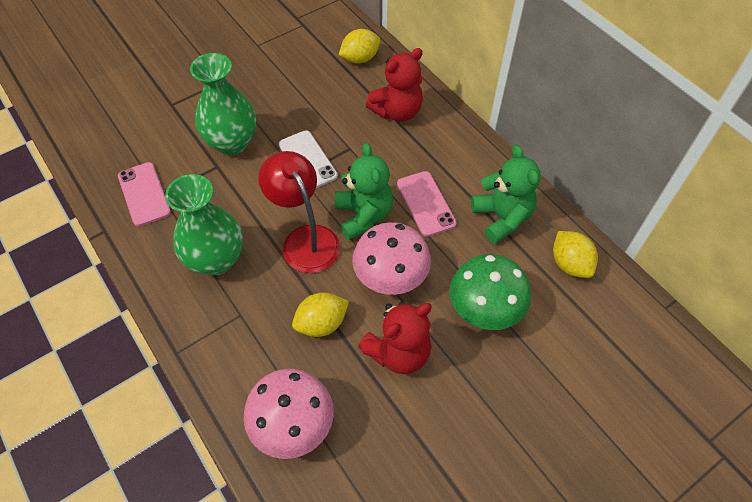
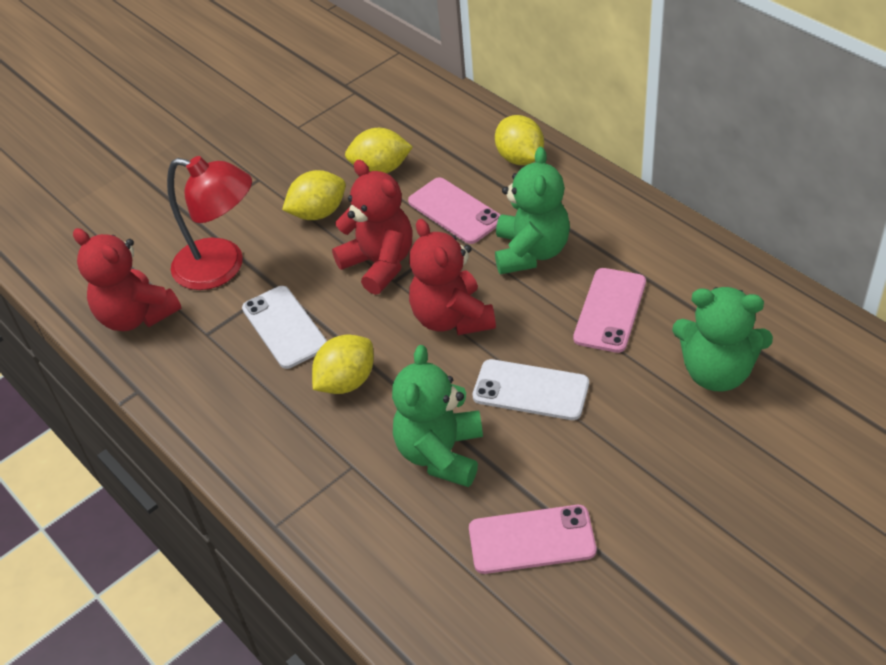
green mushroom: [450,254,531,330] = 1 -> none = 0
green teddy bear: [335,143,393,240] [471,145,541,244] = 2 -> [392,345,483,487] [495,147,570,274] [672,287,773,391] = 3
green vase: [165,174,243,275] [190,53,256,155] = 2 -> none = 0
pink mushroom: [244,369,334,459] [352,222,431,295] = 2 -> none = 0
pink phone: [118,162,171,226] [397,171,457,237] = 2 -> [408,178,501,244] [469,505,596,574] [573,268,646,353] = 3
red teddy bear: [358,302,432,374] [366,48,423,122] = 2 -> [73,228,182,331] [332,160,413,295] [409,219,496,335] = 3
white phone: [279,130,338,188] = 1 -> [242,286,327,369] [472,359,589,420] = 2
yellow lemon: [292,293,349,337] [339,29,380,63] [553,231,598,278] = 3 -> [282,170,346,220] [312,335,374,394] [345,128,413,173] [495,115,544,165] = 4

